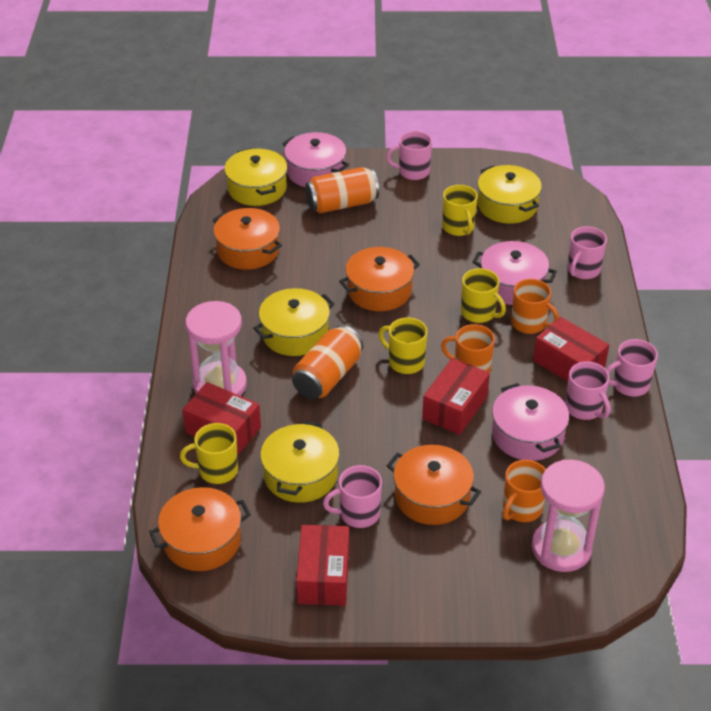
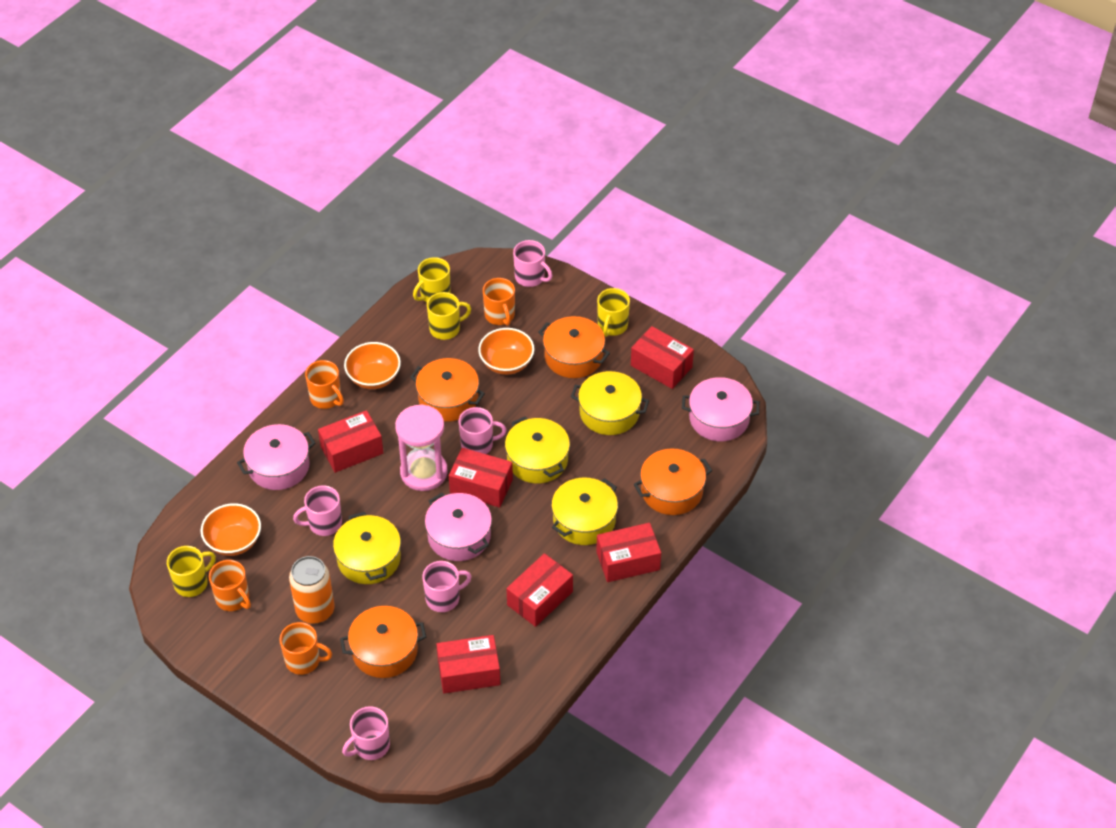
orange bowl: none = 0 -> [201,503,261,556] [344,342,401,389] [478,328,534,375] = 3
orange can: [292,325,363,399] [305,167,379,213] = 2 -> [289,556,335,624] = 1
orange mug: [441,324,495,373] [503,460,546,522] [511,279,559,334] = 3 -> [209,560,251,611] [280,622,332,675] [305,360,344,409] [483,278,515,326] = 4
pink hourglass: [186,301,247,396] [532,460,605,572] = 2 -> [395,404,448,491] = 1
red box: [183,382,261,455] [296,525,349,606] [422,358,490,435] [533,317,609,382] = 4 -> [318,410,383,473] [436,635,500,694] [449,448,513,508] [506,553,573,627] [596,523,661,582] [631,326,694,389] = 6

